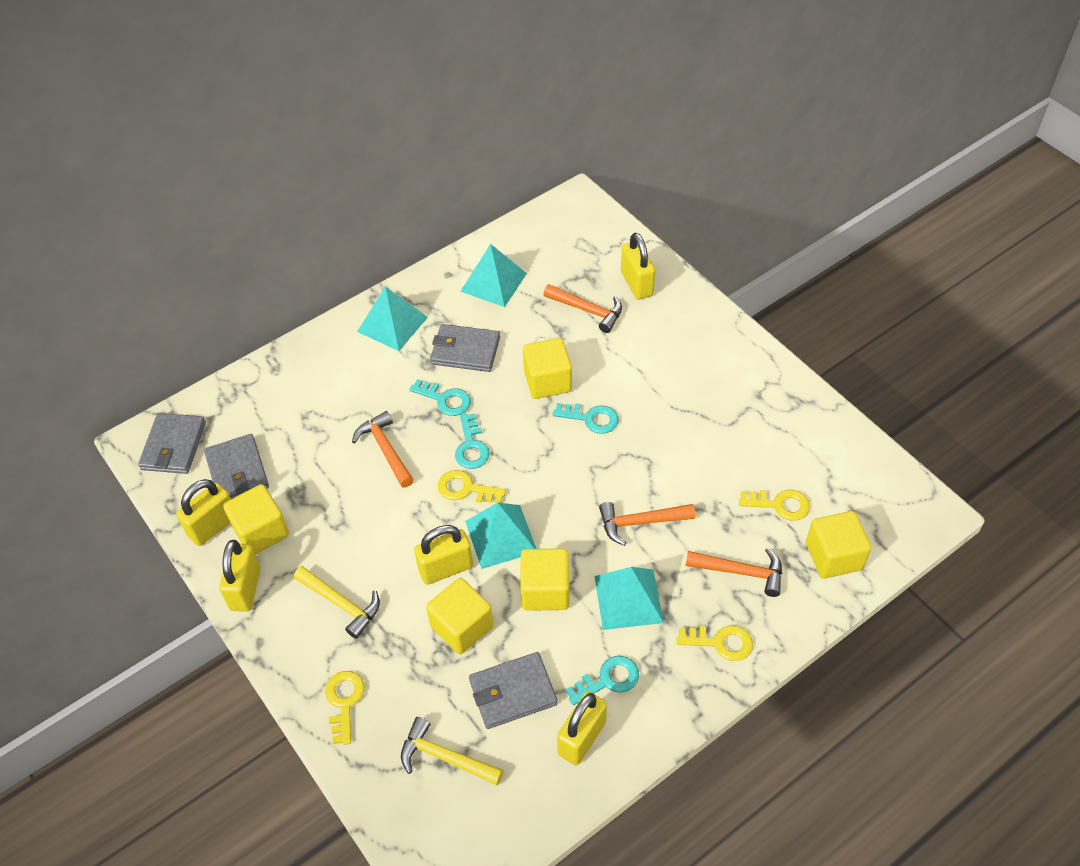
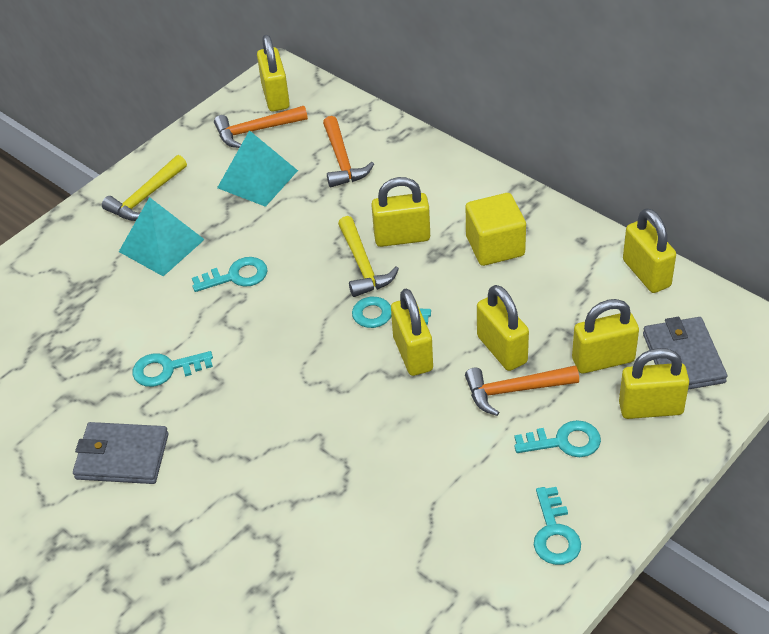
grey wallet: [138,413,206,474] [204,434,269,499] [430,324,500,372] [469,652,558,729] = 4 -> [73,422,169,484] [643,317,727,390] = 2
orange hammer: [352,411,414,487] [543,284,622,333] [599,502,695,546] [686,548,782,597] = 4 -> [214,106,308,148] [323,116,374,188] [465,366,579,416] = 3
turquoise key: [409,379,471,416] [455,414,490,469] [553,403,619,434] [566,656,639,705] = 4 -> [133,351,213,387] [192,257,268,292] [352,297,431,328] [514,420,601,457] [534,487,581,565] = 5
turquoise pyramid: [357,287,428,351] [460,244,527,307] [465,503,536,569] [594,567,664,630] = 4 -> [119,197,205,276] [217,130,298,207] = 2
yellow cube: [223,484,289,555] [426,578,493,654] [520,548,570,611] [523,338,572,399] [806,511,871,579] = 5 -> [466,193,526,266] = 1
yellow key: [325,671,365,745] [438,470,506,503] [677,625,753,661] [739,490,810,521] = 4 -> none = 0
yellow padlock: [176,479,231,546] [219,540,261,612] [414,525,473,585] [557,692,607,765] [621,233,655,300] = 5 -> [257,35,290,111] [371,177,430,247] [391,288,433,376] [477,285,529,371] [572,299,639,374] [619,348,689,419] [623,208,676,293] = 7

